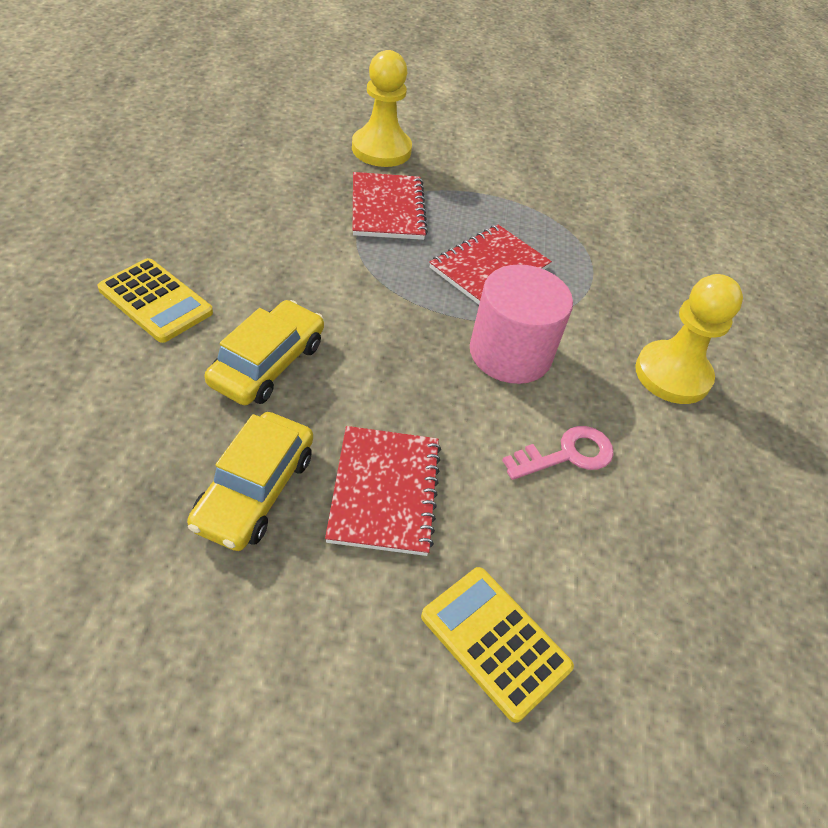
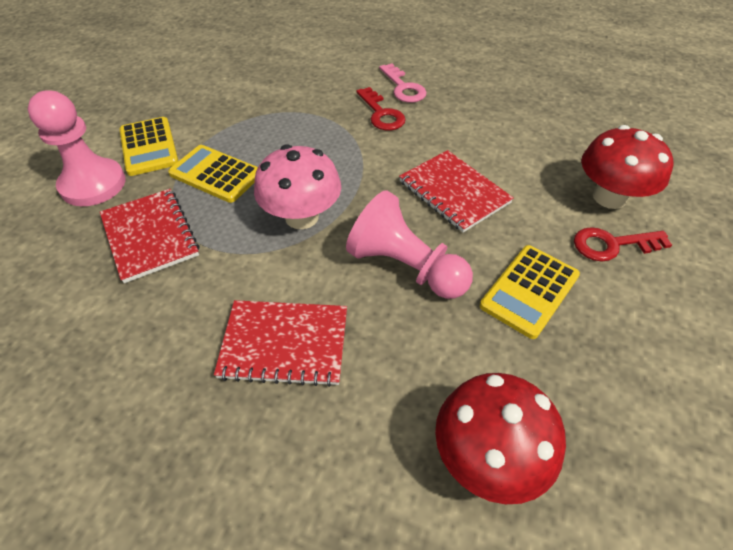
pink cylinder: [470,264,573,384] = 1 -> none = 0
pink mushroom: none = 0 -> [254,144,341,229] = 1
pink pawn: none = 0 -> [28,90,126,206] [346,190,473,299] = 2
red key: none = 0 -> [356,87,406,130] [574,227,672,261] = 2
red mushroom: none = 0 -> [435,373,566,504] [581,125,674,209] = 2
yellow calculator: [98,258,213,343] [421,567,574,723] = 2 -> [120,117,178,176] [168,145,258,203] [480,245,580,339] = 3
yellow car: [187,412,313,551] [205,300,324,405] = 2 -> none = 0
yellow pawn: [352,50,412,167] [635,274,743,404] = 2 -> none = 0

